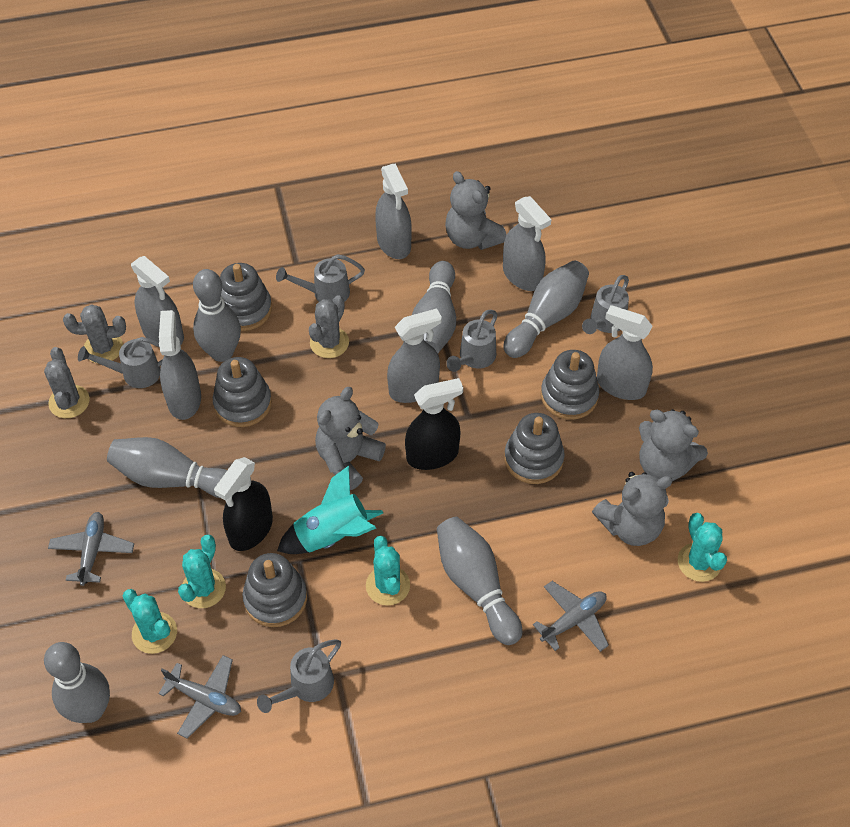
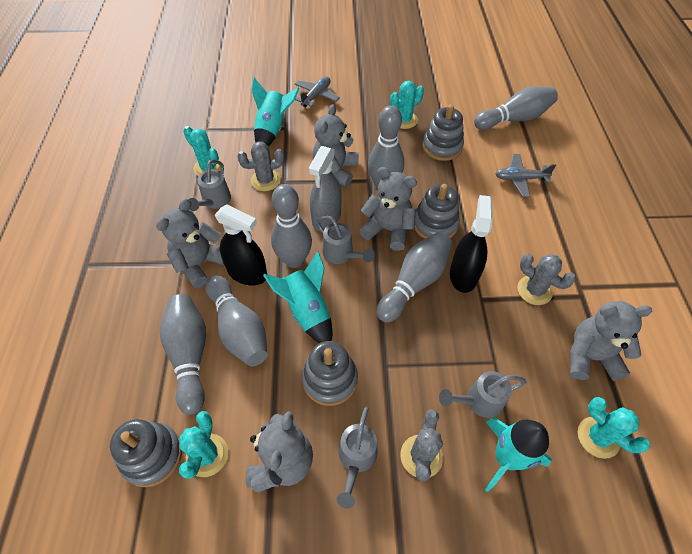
grey plane: [48,512,134,586] [158,655,241,739] [533,581,609,652] = 3 -> [294,77,340,108] [495,154,556,197] = 2
grey spray bottle: [131,256,184,344] [159,310,201,420] [375,164,412,259] [387,308,442,403] [503,196,551,291] [597,305,653,400] = 6 -> [309,146,341,231] = 1
grey stacking toy: [213,357,272,427] [220,263,272,331] [242,553,307,627] [504,413,565,484] [541,350,599,420] = 5 -> [110,419,182,487] [302,341,358,406] [415,184,460,239] [422,105,464,161] = 4
grey teddy bear: [315,387,386,490] [445,171,507,250] [592,472,673,546] [639,409,708,481] = 4 -> [156,199,224,288] [246,411,313,492] [313,104,359,187] [359,167,417,251] [570,301,653,381] = 5
grey watering can: [78,337,163,388] [257,639,341,713] [276,254,365,302] [446,310,498,372] [582,275,629,334] = 5 -> [189,159,231,211] [316,216,375,264] [337,407,377,509] [439,371,526,418] = 4
turquoise rocket: [277,466,383,554] = 1 -> [251,78,299,147] [263,251,332,343] [485,417,552,492] = 3

